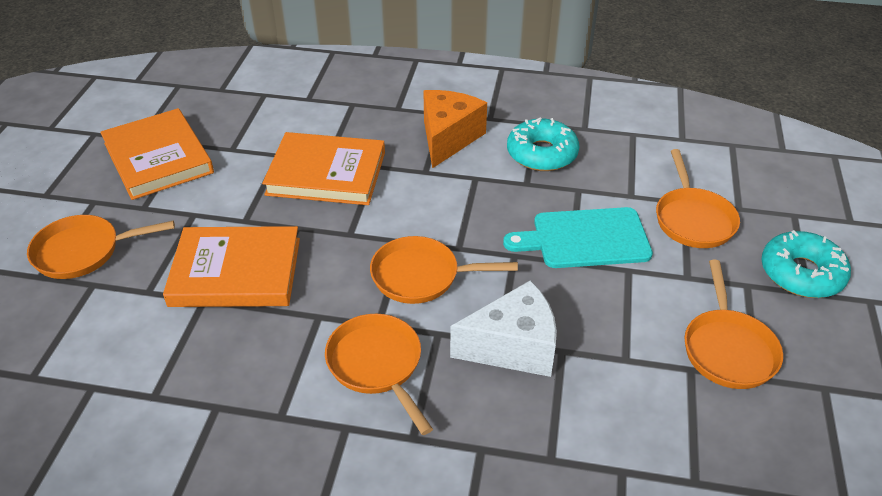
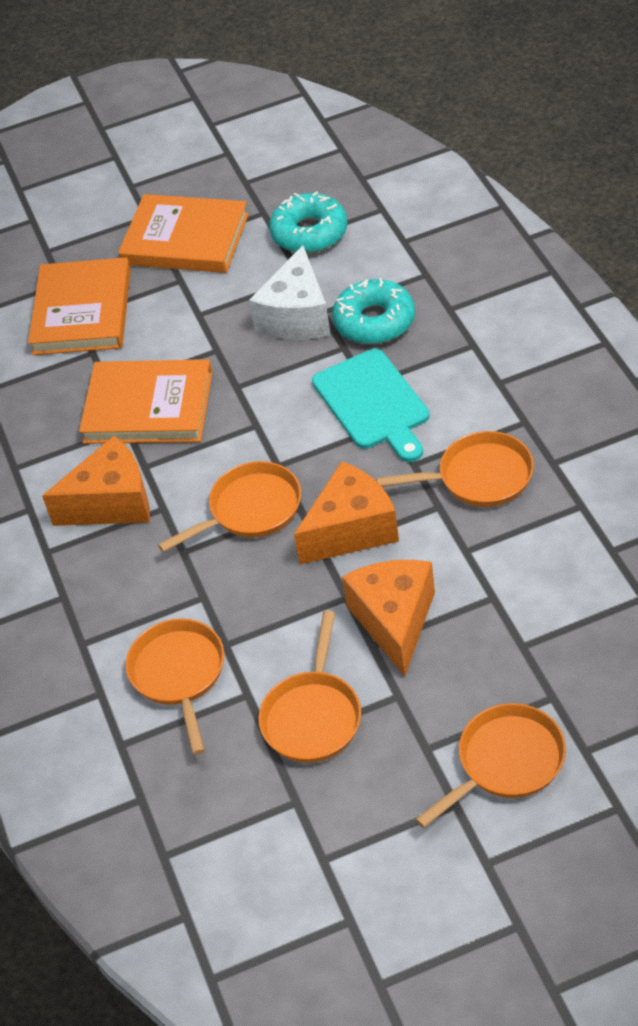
orange cheese: [423,90,487,168] = 1 -> [42,436,150,526] [294,461,399,564] [342,560,435,676] = 3

